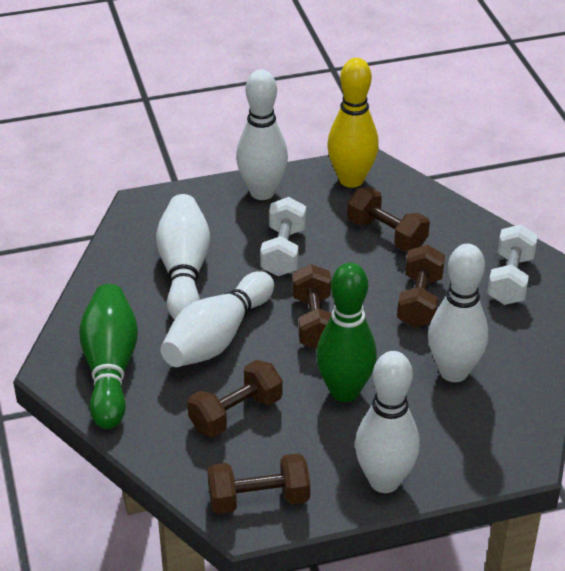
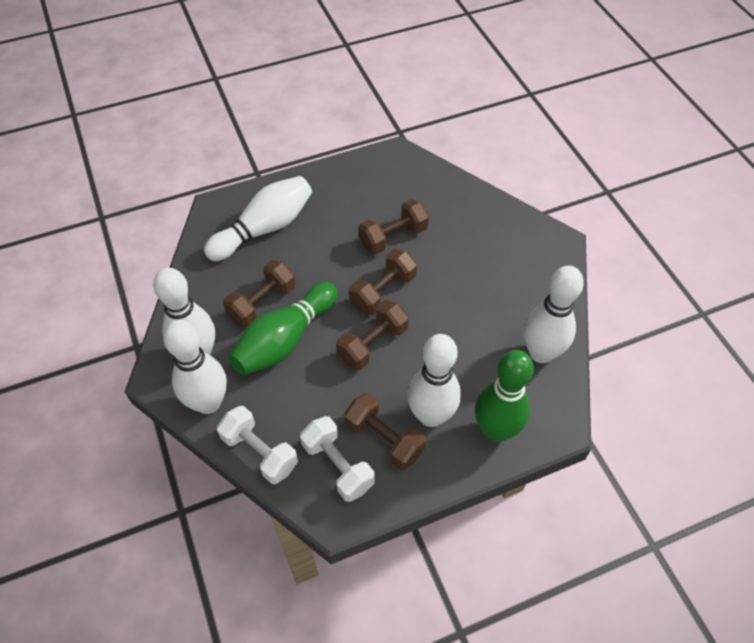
yellow bowling pin: [327,58,379,188] = 1 -> none = 0

